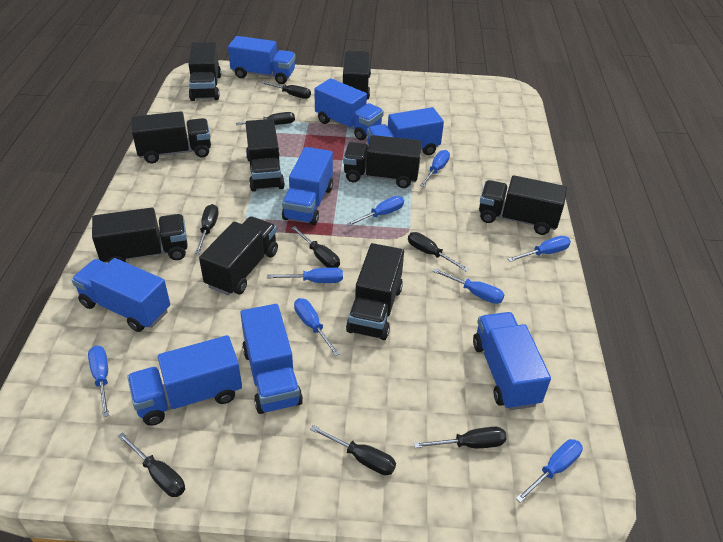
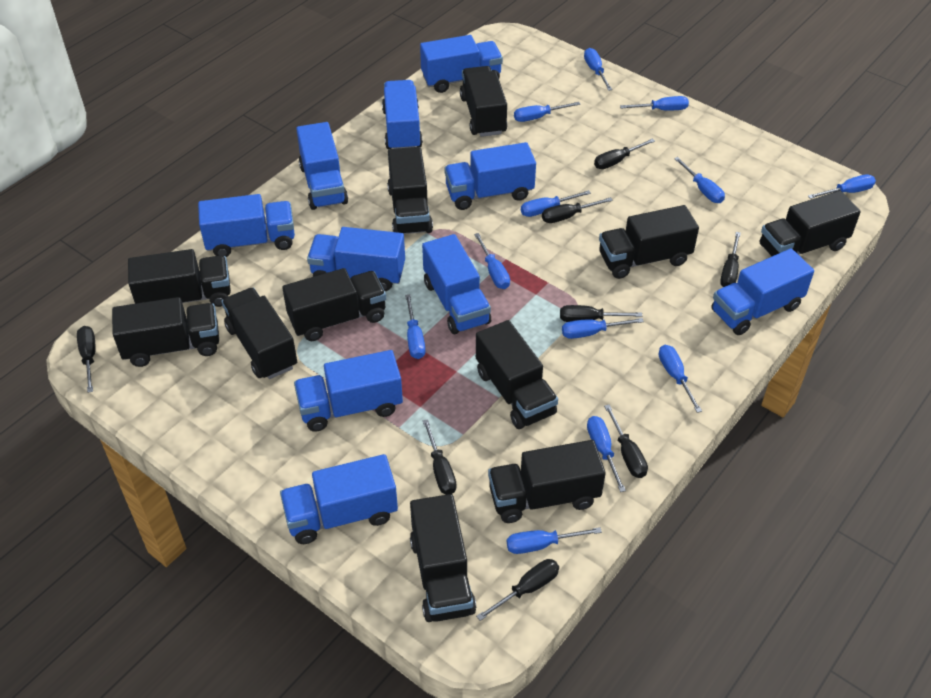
black truck: [92,208,188,263] [131,111,211,163] [188,42,221,101] [199,217,278,296] [246,119,285,192] [343,50,371,100] [343,135,422,188] [346,243,404,340] [479,175,567,235] = 9 -> [112,297,219,367] [128,249,231,307] [221,288,297,379] [282,268,386,341] [387,147,433,234] [410,494,476,622] [460,66,507,137] [476,320,558,429] [488,440,606,523] [599,205,699,279] [760,190,861,256] = 11
blue screwdriver: [88,346,109,417] [267,267,343,283] [294,298,340,356] [347,196,404,226] [420,150,450,187] [433,268,504,304] [508,236,571,262] [516,439,583,503] = 8 -> [405,294,425,359] [474,233,510,289] [507,527,602,554] [514,102,580,122] [521,190,591,217] [562,318,644,339] [584,48,612,91] [587,416,626,492] [620,96,689,111] [659,345,702,413] [674,157,725,203] [808,175,876,199] = 12
blue truck: [71,258,170,332] [127,335,242,426] [228,36,296,84] [240,304,303,414] [282,147,333,225] [314,78,384,140] [367,107,444,155] [473,312,551,410] = 8 -> [198,194,295,257] [280,454,398,544] [294,350,403,432] [296,122,348,210] [307,227,405,291] [382,80,423,149] [420,35,503,93] [422,234,491,334] [444,142,536,210] [712,248,814,335] = 10

